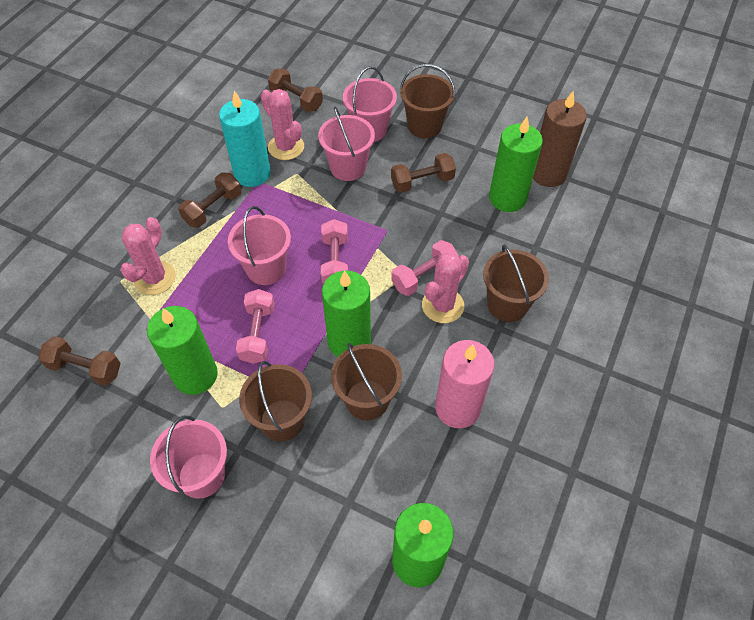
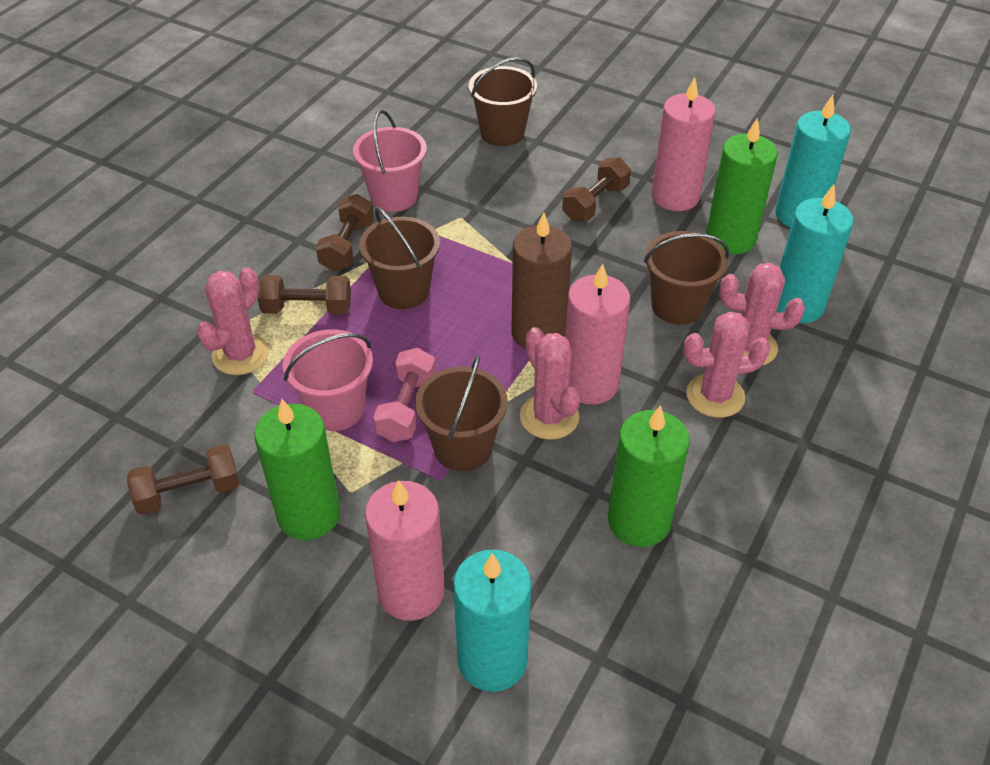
green candle: [147,306,218,395] [322,270,371,357] [392,503,454,587] [489,117,543,212] = 4 -> [254,399,340,540] [608,405,690,547] [706,118,777,255] = 3
pink bucket: [150,416,227,499] [228,206,291,285] [318,106,375,181] [343,66,397,142] = 4 -> [283,329,373,431] [353,109,427,212] = 2
pink cactus: [120,217,176,295] [261,89,304,160] [422,252,469,323] = 3 -> [197,267,269,375] [520,327,580,440] [683,312,770,418] [719,263,805,366] = 4
pink candle: [435,340,494,428] = 1 -> [365,480,445,621] [565,263,630,405] [652,77,716,211] = 3
pink dumbbell: [236,289,274,364] [321,219,348,284] [391,240,459,296] = 3 -> [373,348,436,442] = 1
turquoise candle: [219,90,271,187] = 1 -> [453,549,531,692] [775,95,851,228] [776,184,854,323] = 3

